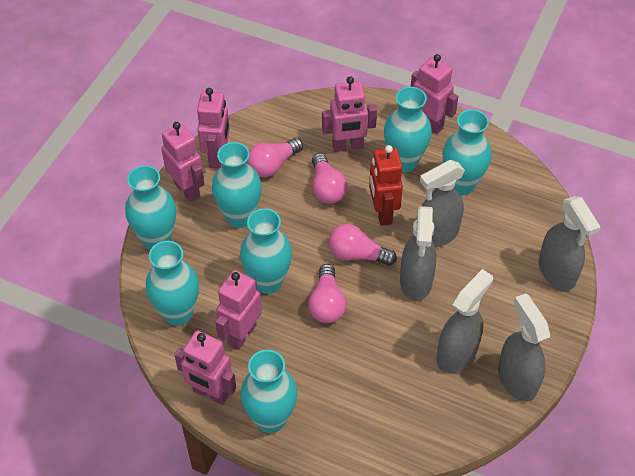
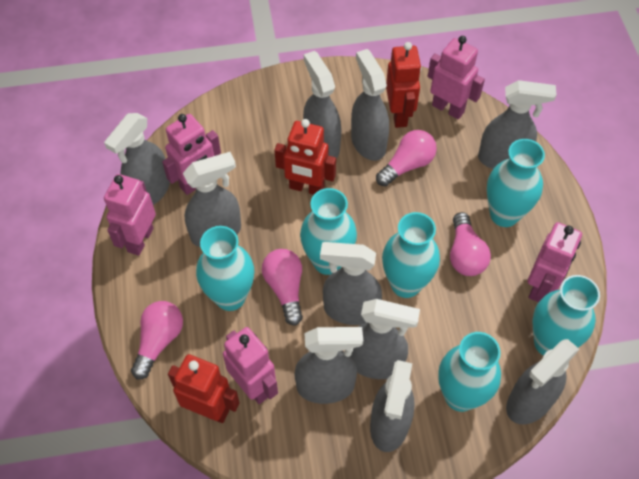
grey spray bottle: [400,206,436,301] [416,160,465,248] [436,269,493,373] [498,293,550,402] [538,196,601,291] = 5 -> [104,113,170,205] [183,152,241,247] [294,327,363,404] [303,51,341,158] [320,242,382,325] [351,49,389,161] [351,299,420,379] [370,360,415,452] [478,80,557,169] [506,339,579,424] = 10
pink robot: [161,122,204,202] [174,331,236,405] [197,88,230,169] [215,270,262,350] [322,76,377,152] [411,54,459,134] = 6 -> [104,174,156,256] [162,114,221,195] [223,327,278,404] [428,36,485,120] [527,222,582,302] = 5
red robot: [369,145,403,226] = 1 -> [168,354,240,423] [274,119,336,195] [386,42,421,128] = 3
turquoise vase: [125,165,176,250] [146,241,199,326] [212,142,262,228] [240,208,292,294] [241,350,297,433] [384,87,432,172] [443,109,492,195] = 7 -> [196,226,254,311] [300,188,357,275] [382,212,440,298] [438,332,501,412] [487,139,545,227] [533,275,600,356] = 6

